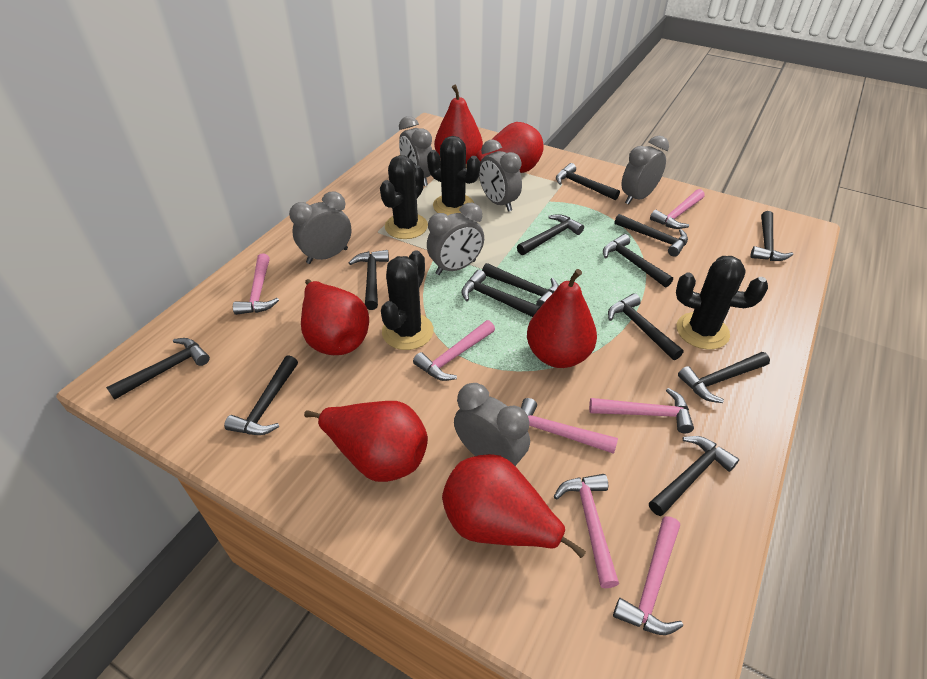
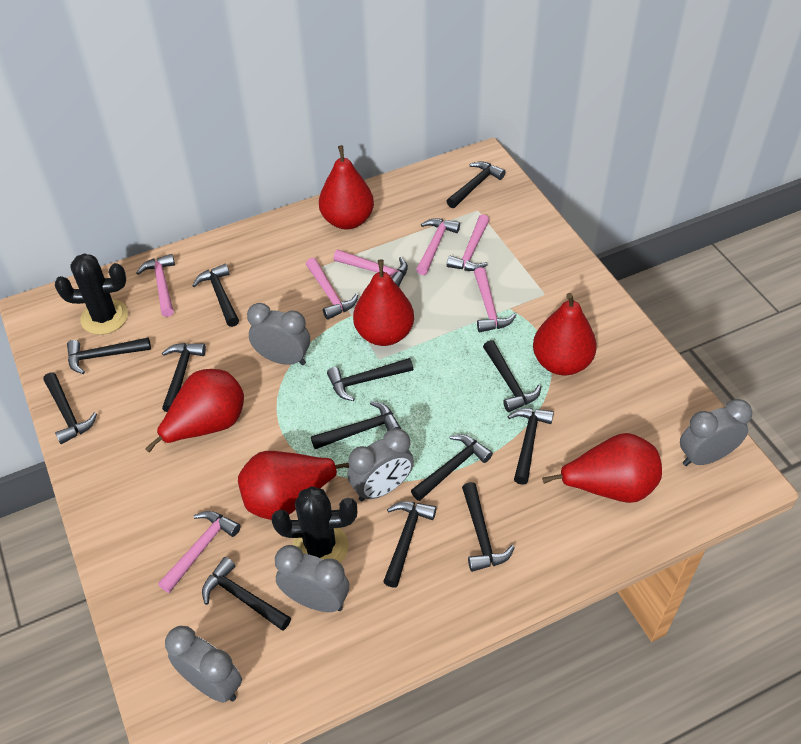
black cactus: [380,155,428,239] [381,250,434,350] [427,136,480,215] [676,256,768,350] = 4 -> [55,253,128,335] [272,486,357,563] = 2
grey clock: [289,191,351,264] [399,116,432,186] [427,203,484,275] [454,383,530,466] [479,140,522,212] [621,136,669,205] = 6 -> [165,626,242,703] [247,303,310,365] [275,545,349,612] [347,428,414,501] [680,399,752,466] = 5

